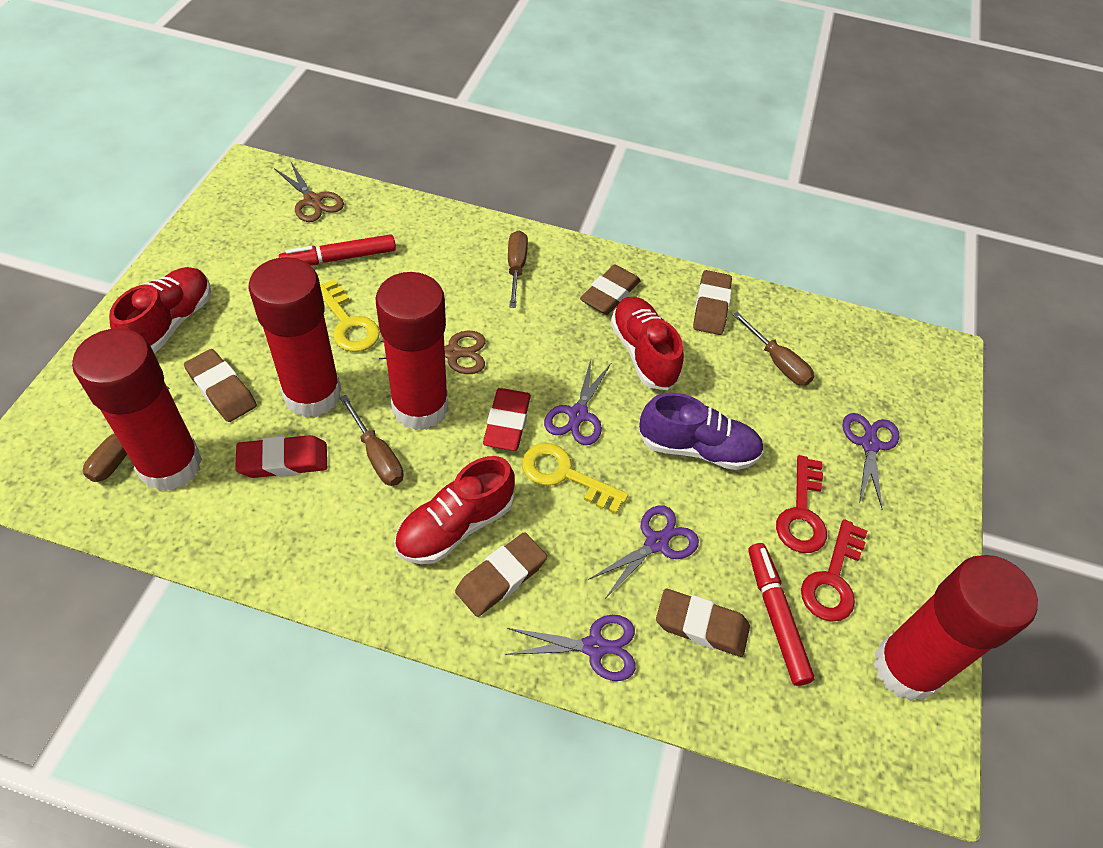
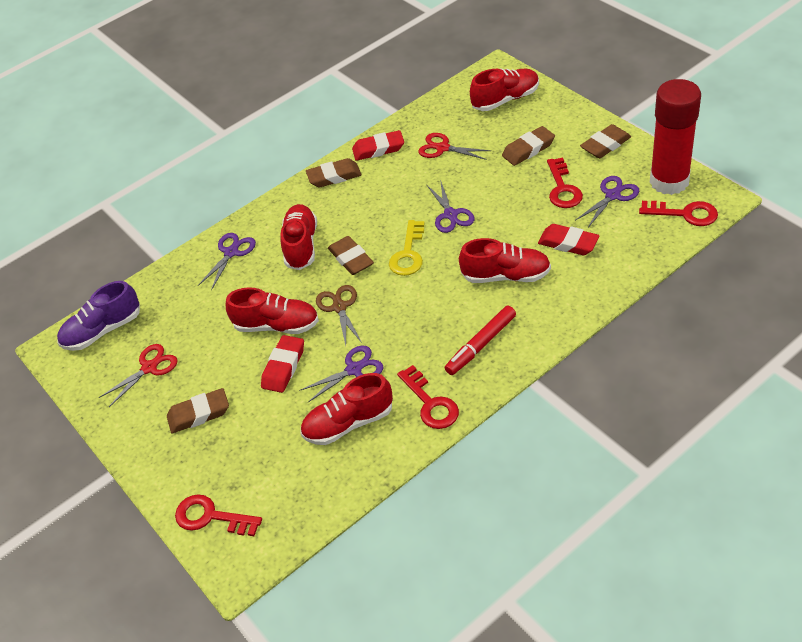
brown scissors: [274,162,344,222] [379,331,486,374] = 2 -> [316,285,362,346] = 1
brown screwdriver: [83,387,169,482] [340,395,404,486] [508,231,528,308] [733,312,814,386] = 4 -> none = 0
red eraser: [235,435,327,478] [483,388,531,451] = 2 -> [261,335,304,393] [352,130,404,161] [538,224,600,255] = 3
red glue stick: [72,328,202,491] [249,257,341,417] [375,272,449,430] [873,555,1038,701] = 4 -> [650,79,701,195] = 1
red key: [776,455,827,553] [801,519,867,622] = 2 -> [175,494,262,536] [397,365,459,429] [547,158,583,208] [639,201,718,226] = 4
red marker: [279,234,396,266] [748,543,815,686] = 2 -> [445,306,516,375] = 1
red scissors: none = 0 -> [99,344,178,407] [418,133,491,160] = 2
red shoe: [109,267,211,353] [394,456,515,564] [611,297,684,390] = 3 -> [226,287,319,334] [280,204,317,270] [300,373,393,445] [459,238,551,283] [470,68,539,111] = 5
yellow key: [320,279,380,352] [522,443,628,514] = 2 -> [389,220,425,276] = 1

